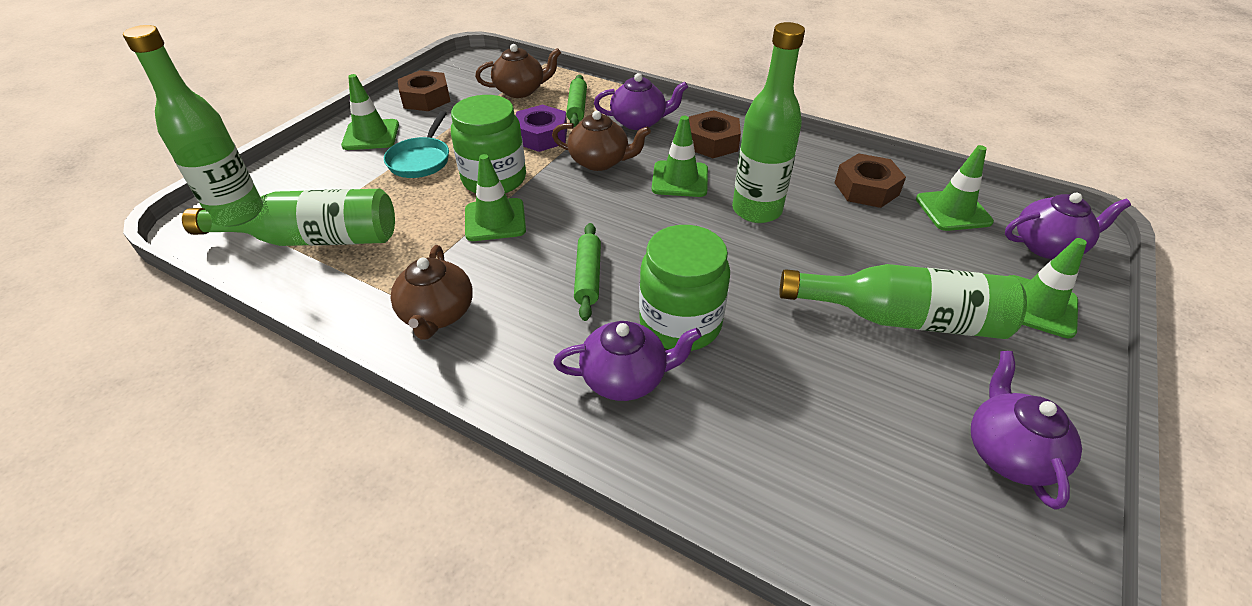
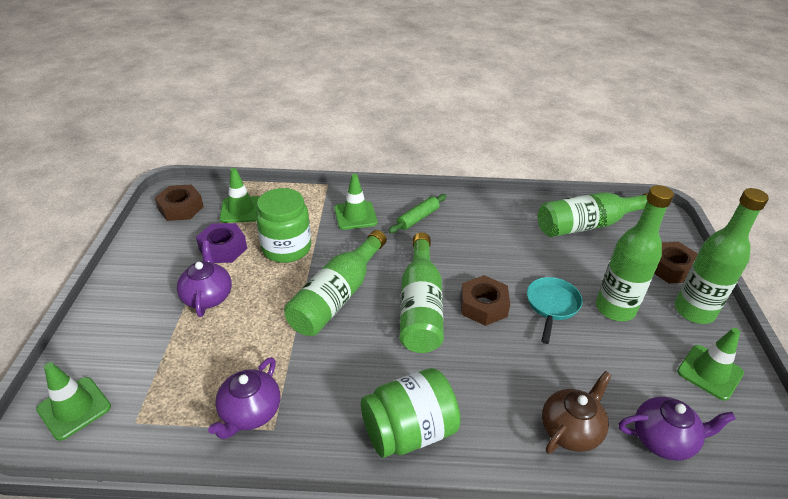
brown teapot: [390,245,473,340] [475,44,561,98] [552,111,651,171] = 3 -> [542,371,612,454] = 1
green bottle: [123,25,260,210] [182,189,395,246] [732,22,805,223] [779,264,1027,339] = 4 -> [284,230,387,336] [400,232,444,353] [538,192,648,237] [596,185,674,321] [675,188,769,324] = 5
green rolling pin: [566,75,587,127] [574,223,601,321] = 2 -> [388,194,446,233] = 1
green traffic cone: [341,74,399,150] [465,154,526,241] [652,116,708,197] [916,145,994,231] [1009,238,1087,338] = 5 -> [36,362,111,441] [220,168,260,223] [334,174,377,230] [677,328,744,401] = 4
purple teapot: [553,321,702,401] [594,73,688,130] [971,351,1082,509] [1005,193,1131,259] = 4 -> [177,241,232,317] [208,357,280,440] [619,397,736,461] = 3

